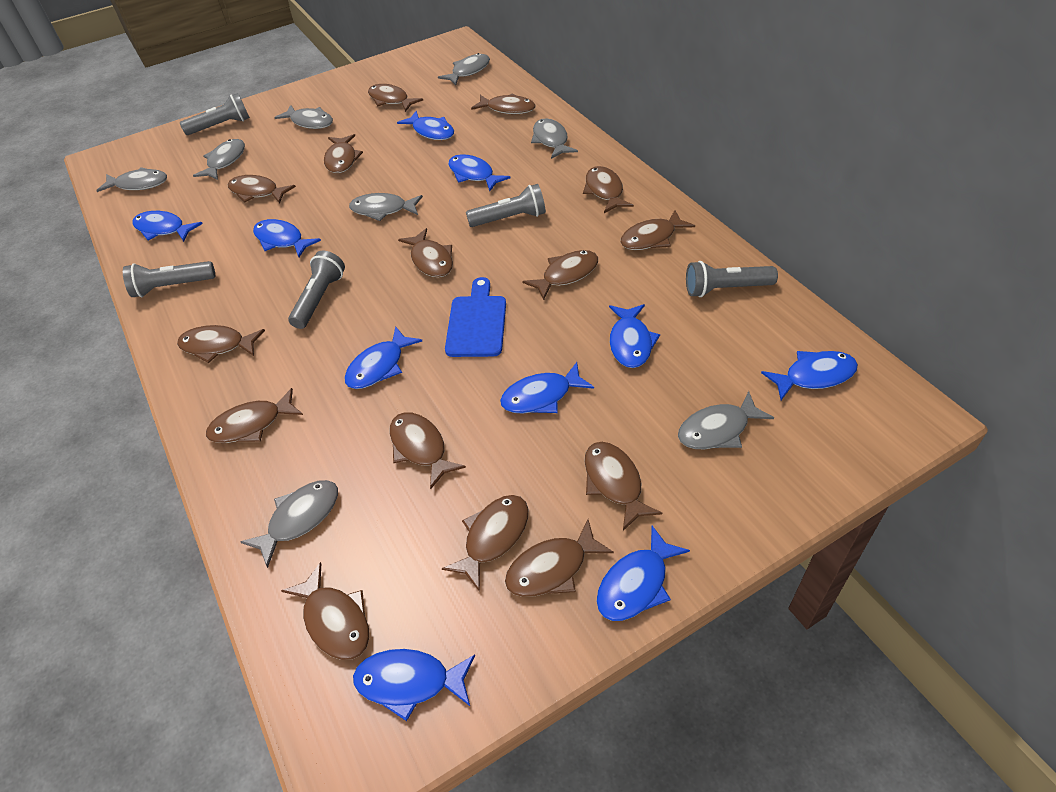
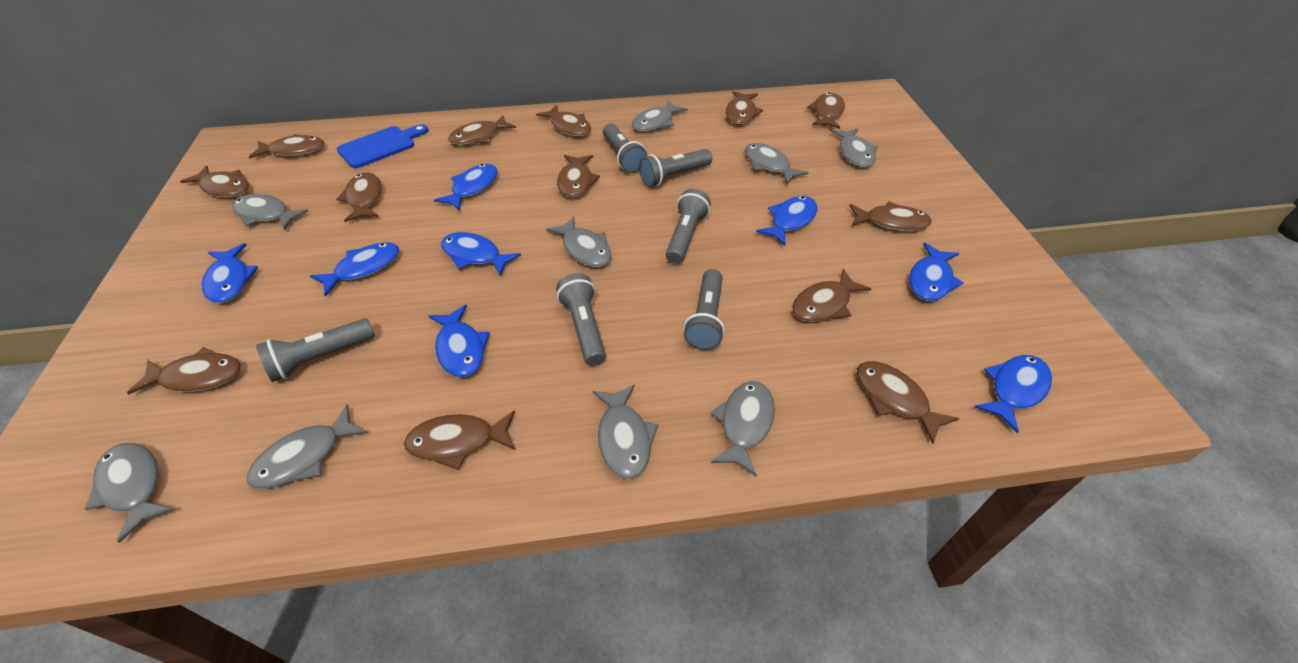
blue fish: [133,211,203,242] [253,219,321,257] [344,326,422,389] [353,649,475,721] [397,111,454,140] [448,154,511,191] [500,362,594,413] [597,526,690,621] [609,304,660,368] [761,351,858,400] = 10 -> [202,243,258,303] [310,242,399,296] [429,305,490,377] [434,164,498,211] [441,232,521,276] [756,196,817,245] [909,243,964,301] [975,355,1052,433] = 8
brown fish: [177,325,265,363] [206,388,303,443] [228,175,296,203] [281,562,369,660] [324,134,363,173] [368,84,423,112] [389,412,466,489] [398,228,453,278] [442,495,528,592] [471,94,536,114] [505,519,614,597] [523,250,598,300] [583,166,634,213] [584,442,662,531] [620,210,695,250] = 15 -> [127,347,241,394] [180,166,249,198] [249,134,324,158] [336,173,382,222] [404,410,515,470] [448,115,516,145] [536,105,591,136] [557,155,600,198] [725,91,763,124] [792,269,871,322] [807,92,845,129] [849,201,932,231] [857,361,959,444] = 13
grey fish: [96,167,167,192] [193,139,245,180] [240,480,338,568] [274,105,333,129] [349,193,423,221] [438,53,490,85] [531,118,578,159] [678,391,774,449] = 8 -> [85,443,174,543] [232,194,308,230] [246,404,368,489] [546,216,612,267] [593,384,658,479] [632,100,688,131] [711,381,775,477] [745,143,809,184] [831,128,878,167] = 9
grey flashlight: [123,261,215,297] [180,93,250,135] [288,251,345,329] [466,184,546,227] [686,261,778,297] = 5 -> [256,318,375,382] [556,273,606,366] [603,123,648,173] [639,149,712,187] [666,189,711,264] [684,269,725,350] = 6

